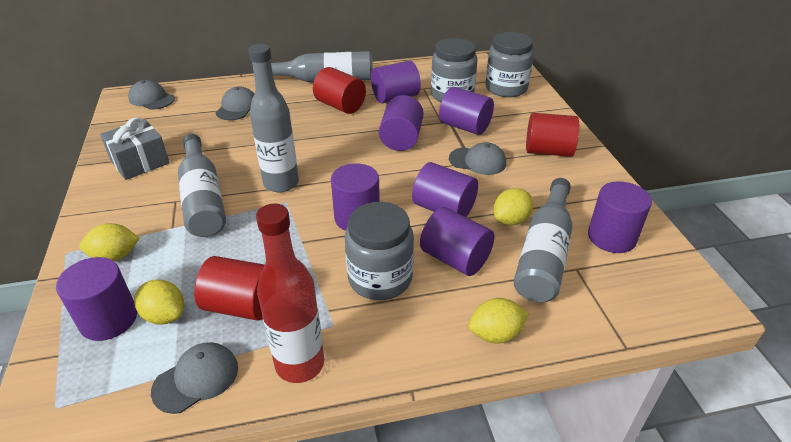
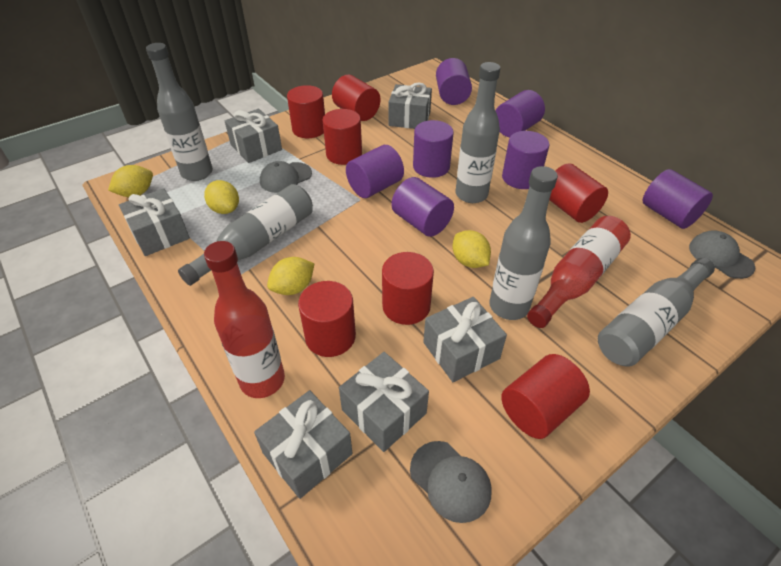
grey bottle: [178,134,226,237] [248,44,299,192] [271,51,373,82] [514,178,572,302] = 4 -> [146,43,213,181] [178,184,313,286] [455,62,500,203] [489,166,558,320] [598,258,715,367] = 5
grey cap: [128,80,175,110] [151,342,238,414] [215,87,254,120] [449,142,506,175] = 4 -> [260,161,312,193] [410,441,492,523] [689,230,755,279] = 3
grey gift: [100,117,170,180] = 1 -> [119,188,190,256] [225,109,282,163] [254,390,353,499] [339,352,429,452] [388,82,432,129] [423,297,507,382] = 6
grey jar: [345,202,414,300] [431,38,478,102] [486,32,534,97] = 3 -> none = 0
purple cylinder: [56,257,137,341] [331,163,380,231] [371,61,421,103] [379,95,423,151] [412,162,478,217] [420,207,494,276] [439,87,494,135] [588,181,652,253] = 8 -> [346,145,404,198] [391,177,454,237] [413,120,454,178] [436,58,472,105] [495,90,545,137] [502,131,549,189] [643,169,713,229] = 7
red bottle: [256,203,324,383] = 1 -> [204,241,285,398] [527,216,631,328] = 2
red cylinder: [194,256,265,321] [313,67,366,114] [526,113,579,157] = 3 -> [287,85,325,138] [298,281,356,357] [323,109,362,165] [332,75,380,121] [382,252,434,325] [501,354,590,439] [549,163,608,223] = 7

